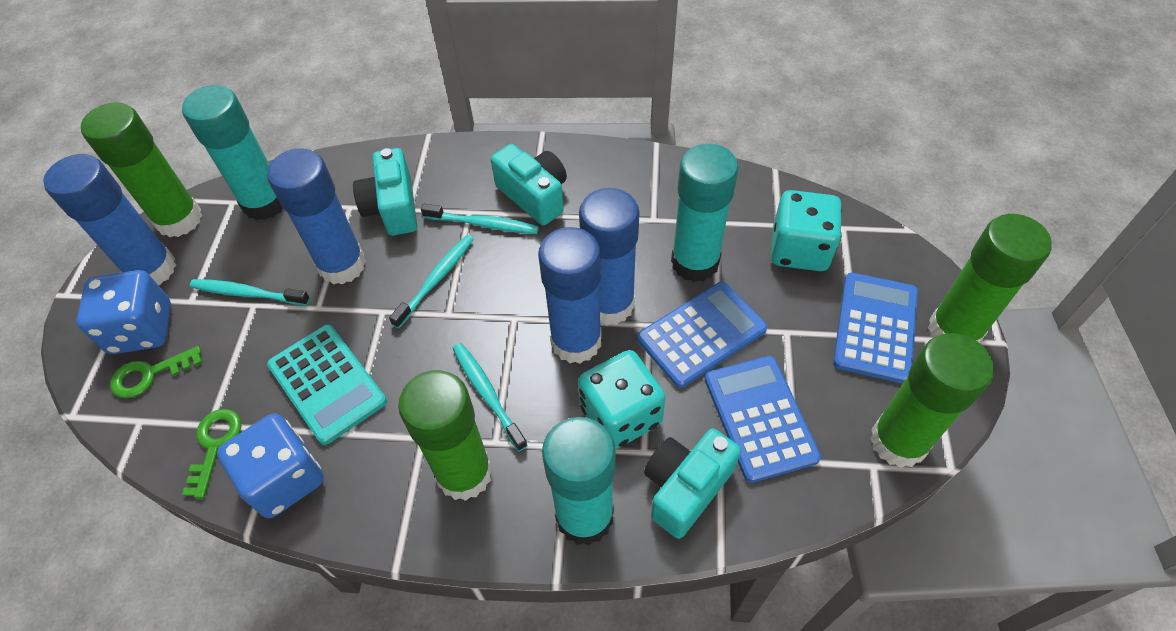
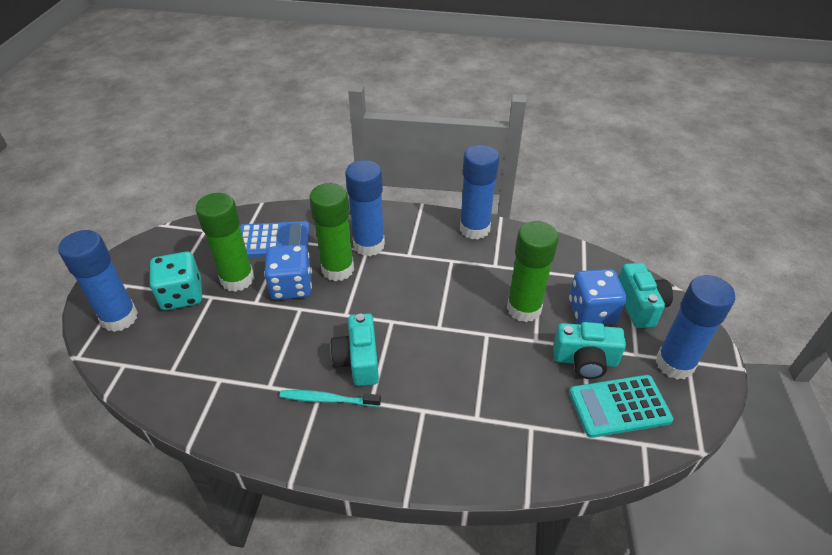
blue calculator: [637,282,768,388] [705,356,821,483] [833,273,918,384] = 3 -> [240,221,309,257] = 1
green glue stick: [81,102,203,237] [398,370,493,501] [870,333,994,468] [928,214,1052,343] = 4 -> [196,193,254,292] [309,183,354,281] [507,221,559,322] = 3
green key: [110,346,203,399] [182,409,242,499] = 2 -> none = 0
turquoise dice: [578,350,666,449] [771,190,842,271] = 2 -> [149,252,202,310] = 1
turquoise glue stick: [182,85,283,220] [542,417,615,545] [671,144,739,282] = 3 -> none = 0
turquoise toothbrush: [190,279,310,306] [389,235,474,328] [421,204,539,234] [453,343,528,451] = 4 -> [280,390,381,407] = 1

